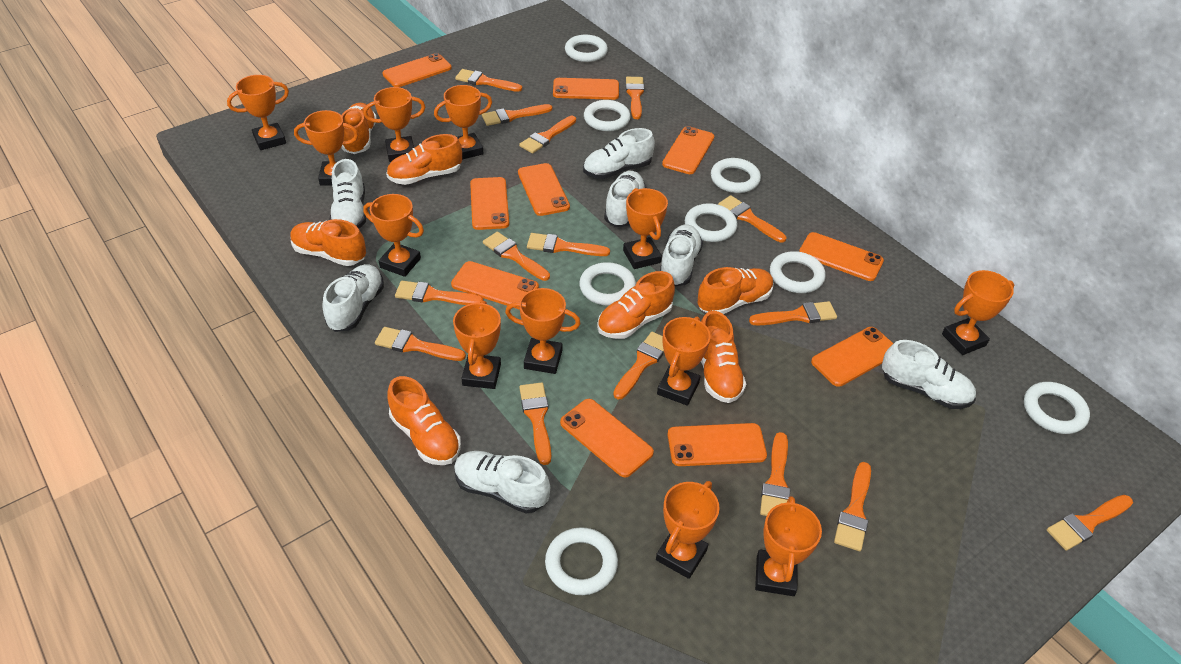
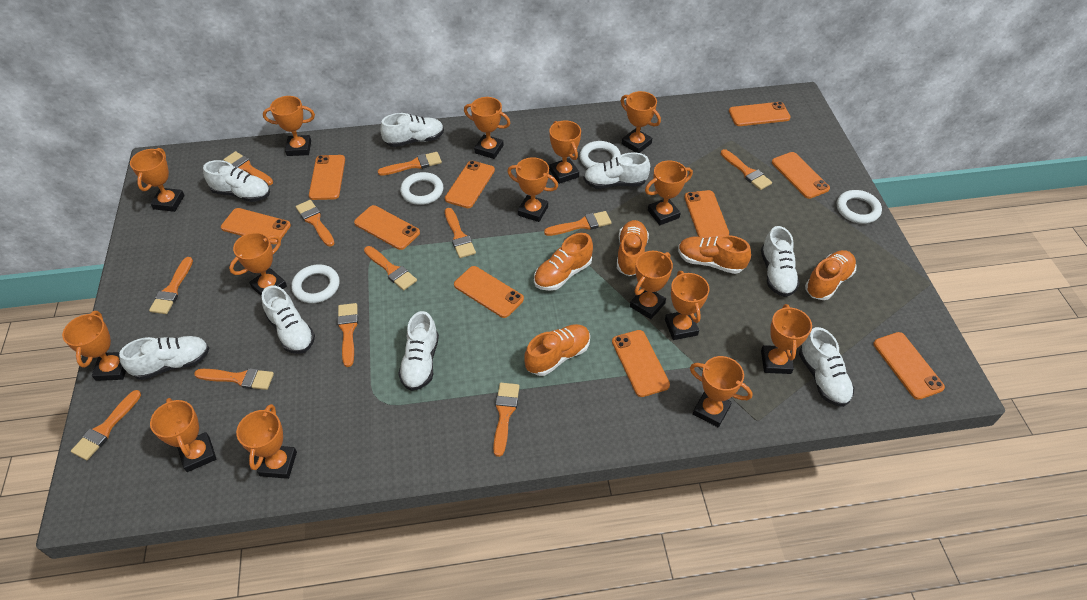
orange brush: [375,327,466,361] [395,281,483,305] [455,69,522,92] [482,104,552,126] [483,232,550,281] [519,116,576,154] [519,382,551,465] [527,233,610,256] [613,332,664,399] [626,77,644,119] [718,195,786,243] [749,301,837,326] [760,432,791,516] [834,462,871,551] [1047,495,1133,551] = 15 -> [71,390,141,460] [149,257,193,314] [194,368,274,390] [223,151,273,186] [296,200,334,246] [337,303,358,367] [364,246,417,290] [378,152,442,176] [445,208,476,258] [493,383,520,457] [544,211,611,236] [721,149,772,190] = 12
orange shoe: [290,219,366,266] [341,103,377,154] [386,134,462,185] [388,376,461,465] [597,271,675,339] [698,267,774,314] [701,311,746,403] = 7 -> [524,324,590,376] [534,233,593,291] [617,220,649,276] [678,235,751,274] [805,250,856,300] = 5
orange trophy: [227,75,289,150] [294,110,359,185] [363,87,425,162] [363,194,424,277] [434,85,492,159] [453,301,501,389] [505,288,581,374] [623,188,668,269] [656,481,720,579] [657,317,710,406] [755,496,822,596] [942,270,1014,355] = 12 -> [62,311,126,381] [130,148,185,212] [150,398,216,472] [229,232,287,297] [236,404,297,479] [263,96,315,156] [464,97,510,159] [507,157,558,222] [549,120,581,184] [621,91,661,153] [630,251,673,319] [645,160,693,225] [665,271,709,340] [690,356,753,427] [761,304,812,374] = 15
white ring: [545,527,618,595] [565,35,608,62] [579,262,636,306] [584,100,631,131] [685,203,738,242] [711,158,761,193] [770,251,826,293] [1024,382,1090,434] = 8 -> [291,264,340,303] [400,172,443,205] [580,141,621,168] [837,190,882,224] = 4
white shoe: [322,264,384,332] [330,159,366,229] [454,451,550,514] [583,128,655,179] [604,171,646,227] [660,224,703,286] [882,340,976,409] = 7 -> [119,336,209,380] [203,160,270,202] [262,285,315,354] [380,113,444,147] [398,311,439,391] [584,152,650,189] [761,226,800,297] [799,327,854,407] = 8

